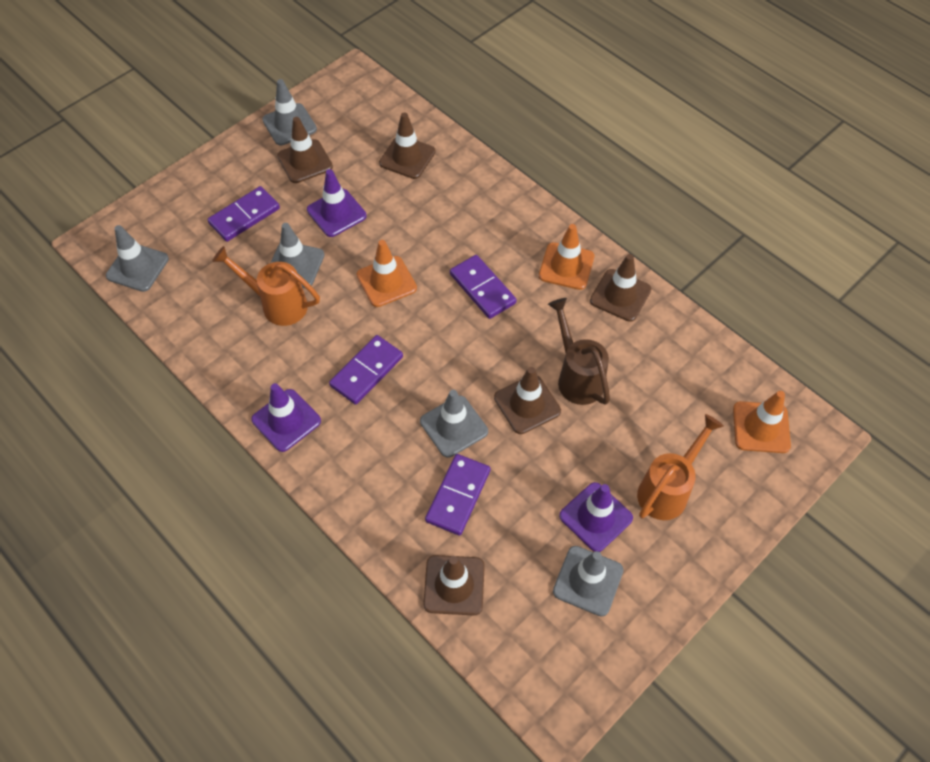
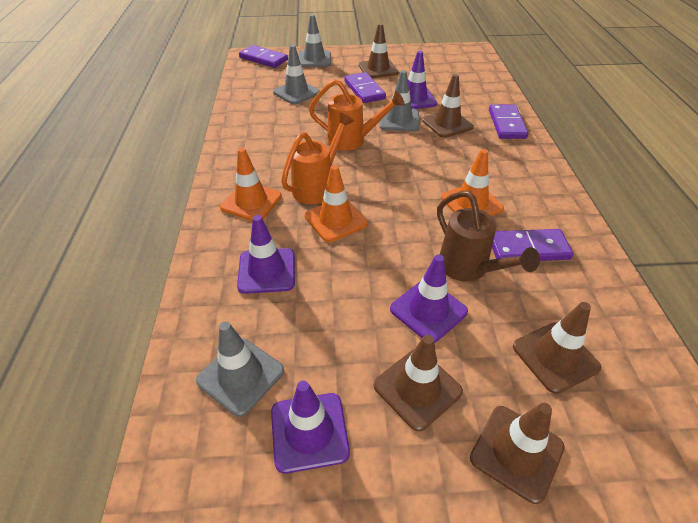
grey traffic cone: [106,225,169,292] [262,79,317,146] [270,223,325,288] [420,390,488,458] [553,546,624,617] = 5 -> [196,322,284,417] [273,45,320,105] [298,14,331,67] [380,70,420,131] = 4
purple traffic cone: [251,383,321,452] [307,169,367,237] [559,482,633,552] = 3 -> [237,215,295,294] [271,381,350,474] [390,254,468,343] [393,51,437,109] = 4

